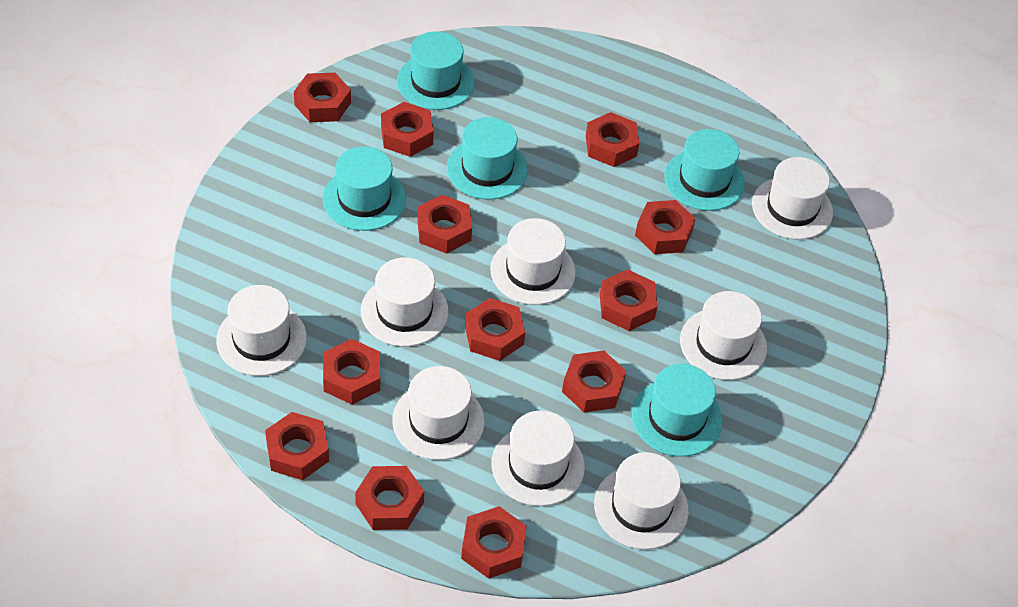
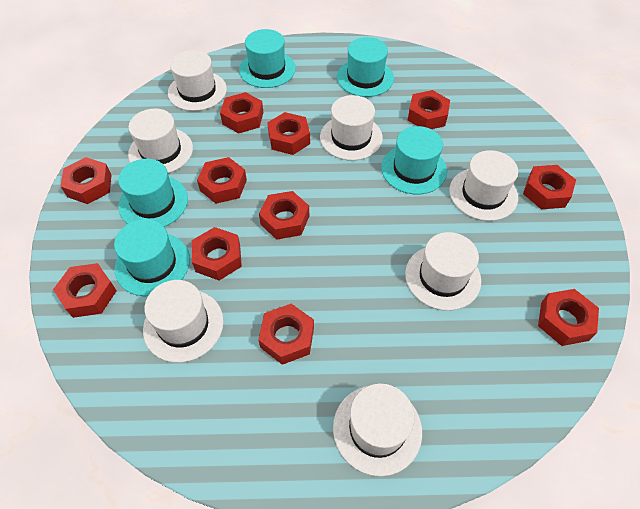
red nut: [265,412,329,480] [294,73,351,122] [323,339,380,404] [355,466,424,530] [381,102,434,157] [417,194,472,254] [461,506,527,579] [465,298,525,361] [562,351,626,413] [586,112,639,167] [600,269,658,331] [635,200,696,254] = 12 -> [53,263,117,318] [61,157,111,204] [192,227,242,281] [197,157,247,204] [220,92,263,134] [258,304,314,365] [259,191,309,240] [267,112,310,155] [408,90,450,129] [523,165,576,209] [538,289,599,346] = 11
white hat: [216,285,307,376] [361,257,449,347] [392,366,485,460] [490,218,576,305] [491,410,585,506] [594,452,689,550] [680,291,767,380] [752,157,833,240] = 8 -> [128,108,193,173] [143,280,224,363] [168,50,227,111] [320,95,383,161] [333,383,422,477] [405,232,481,311] [449,150,518,221] = 7

